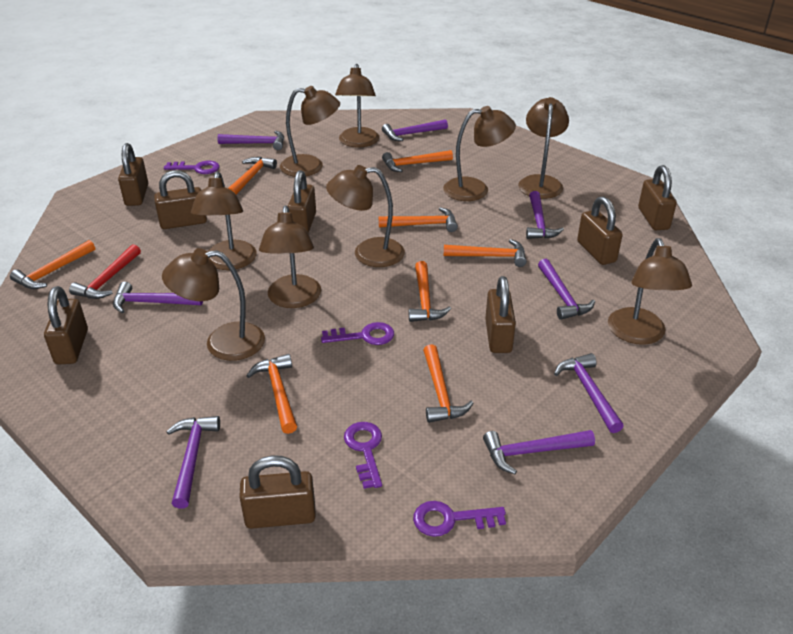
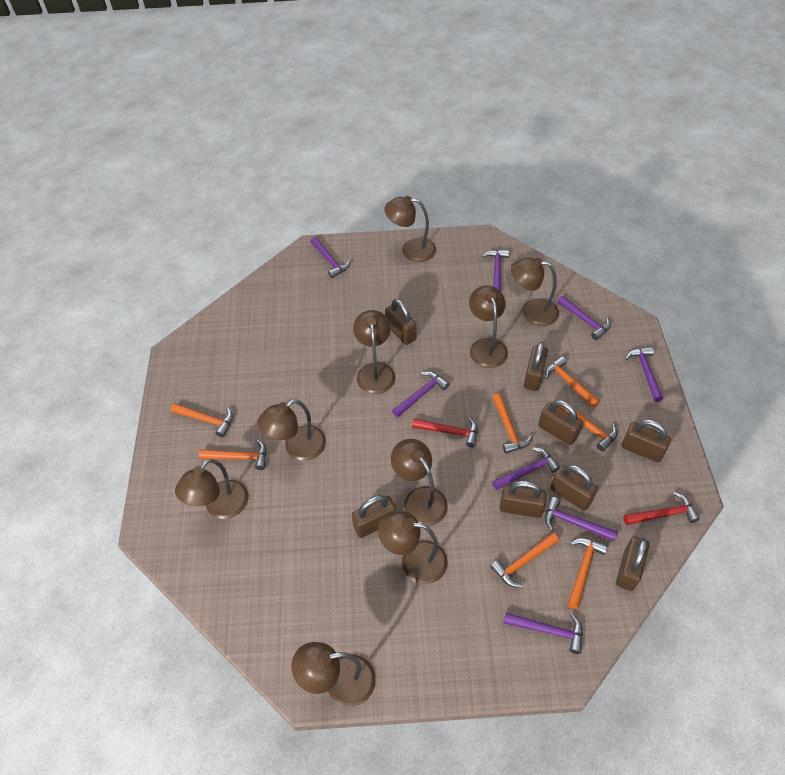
orange hammer: [10,240,95,289] [228,157,277,195] [246,354,297,434] [379,207,458,232] [382,150,453,172] [409,261,451,322] [423,344,473,423] [444,239,527,267] = 8 -> [170,403,233,437] [199,440,267,470] [490,533,559,588] [492,394,533,454] [545,356,600,408] [558,399,618,451] [568,538,608,609] = 7
purple key: [164,161,219,174] [321,322,394,345] [344,422,382,489] [413,501,506,537] = 4 -> none = 0
red hammer: [69,244,141,299] = 1 -> [412,417,478,448] [624,492,700,525] = 2

